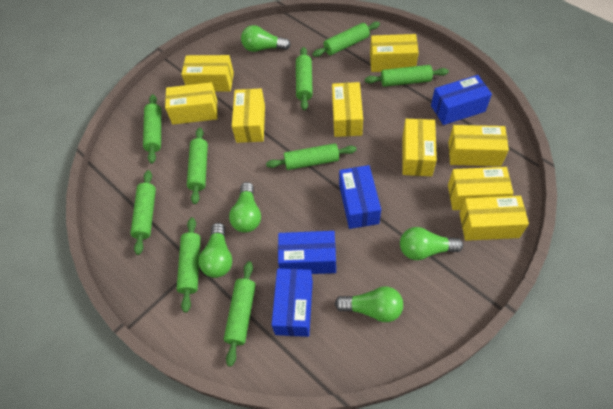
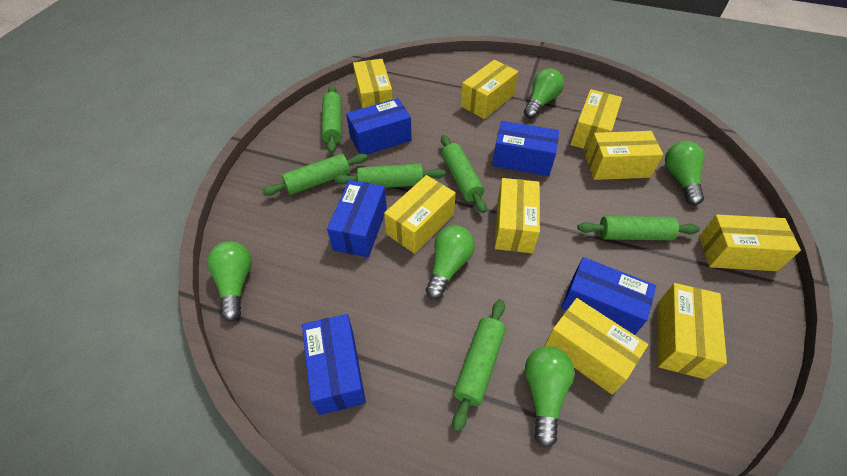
blue box: [271,269,313,337] [278,231,336,274] [339,165,381,229] [431,75,492,125] = 4 -> [302,314,366,415] [327,180,387,257] [346,98,412,155] [492,121,559,176] [561,257,656,335] = 5
green rolling pin: [130,170,156,255] [143,94,161,164] [177,218,201,313] [187,128,208,204] [224,261,256,367] [266,143,357,170] [296,47,313,110] [312,22,380,57] [365,65,449,87] = 9 -> [262,154,368,196] [322,85,342,153] [335,164,445,188] [441,135,486,213] [452,299,506,432] [577,216,700,240] = 6

